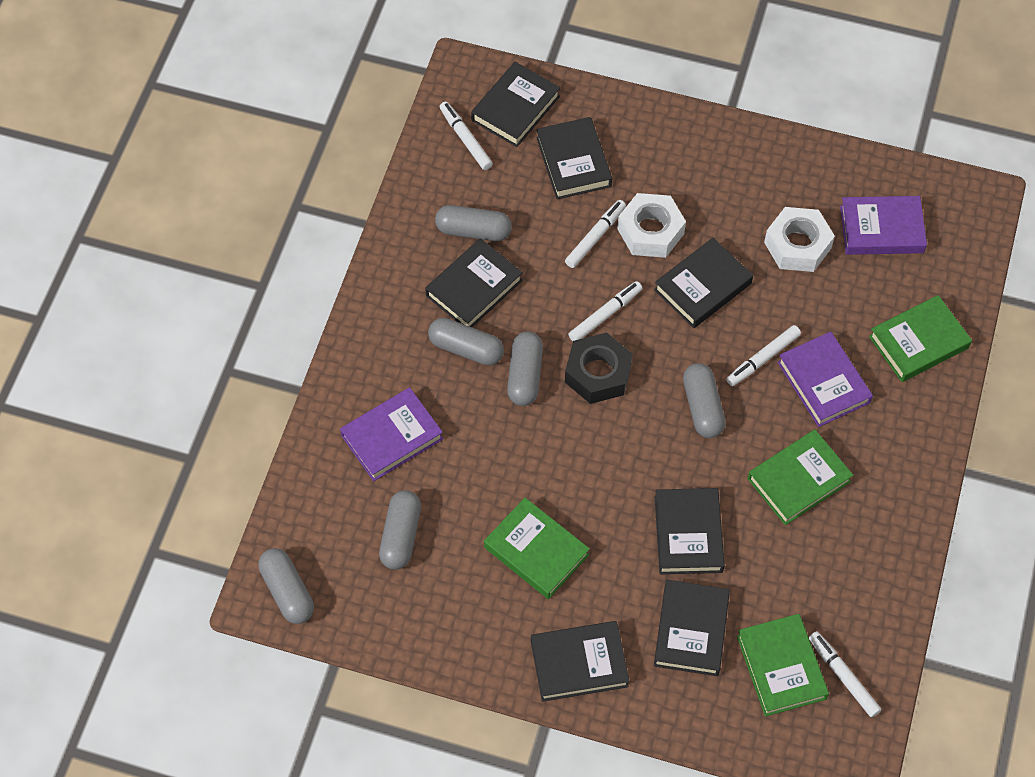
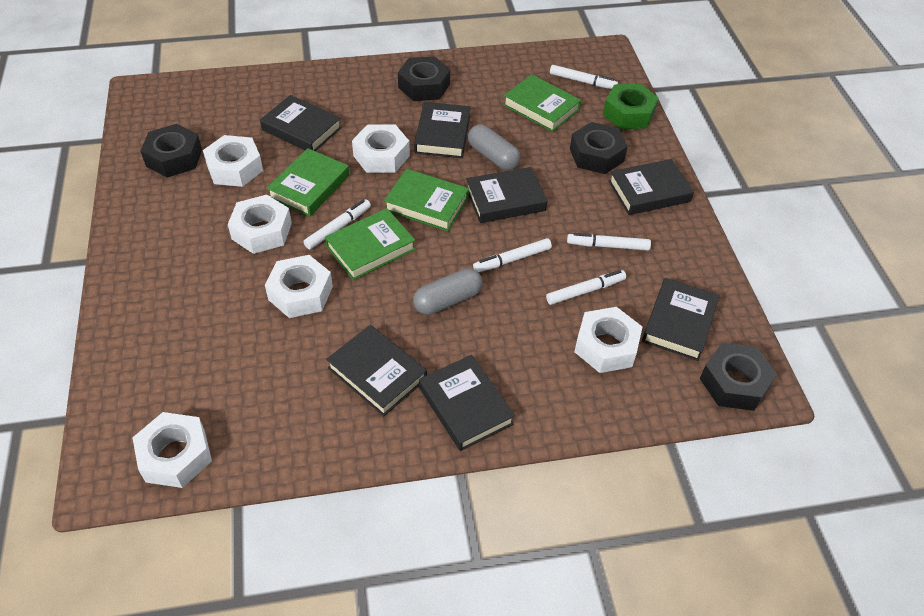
black nut: [565,332,632,404] = 1 -> [141,124,202,178] [398,56,450,101] [570,122,628,174] [700,343,777,411] = 4
green nut: none = 0 -> [603,84,659,129] = 1
grey capsule: [258,548,314,624] [379,490,421,570] [428,318,504,366] [435,205,512,241] [507,332,543,406] [683,363,725,438] = 6 -> [413,268,483,315] [468,125,521,170] = 2
purple book: [340,387,443,481] [777,332,873,427] [840,196,927,255] = 3 -> none = 0
white nut: [617,193,686,258] [764,207,835,272] = 2 -> [132,412,212,488] [203,135,263,187] [228,195,292,254] [265,255,333,318] [352,125,410,173] [574,307,642,373] = 6

